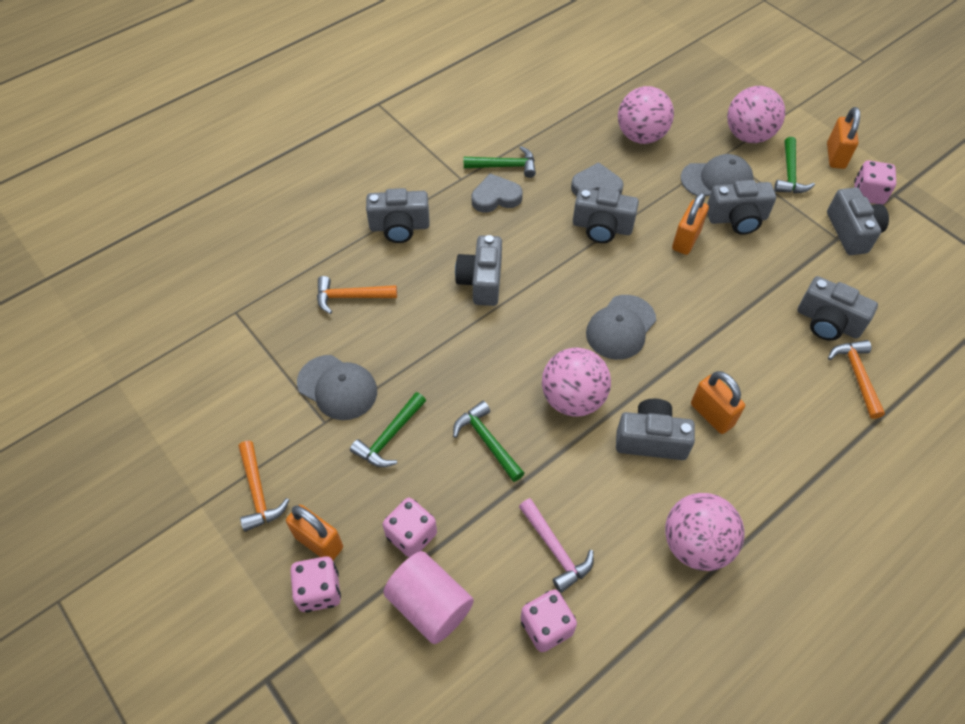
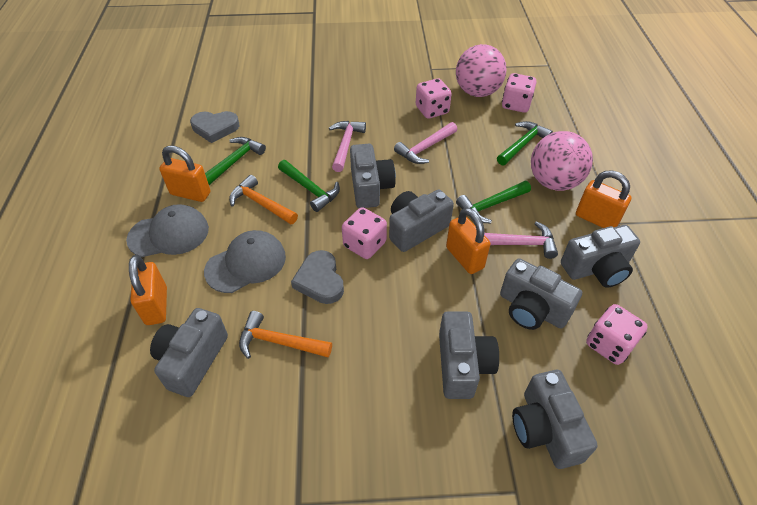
grey cap: [297,355,377,420] [586,295,656,360] [681,154,754,196] = 3 -> [126,204,209,257] [204,230,286,293] = 2
orange hammer: [238,441,289,532] [317,276,397,314] [828,340,885,419] = 3 -> [229,175,298,224] [239,311,332,359] = 2
pink ball: [542,347,611,417] [618,86,674,144] [665,493,744,571] [727,86,785,143] = 4 -> [456,44,507,97] [531,131,593,191] = 2
pink cylinder: [383,551,474,644] = 1 -> none = 0
pink hammer: [519,498,594,593] = 1 -> [329,121,366,172] [394,122,457,164] [484,221,558,259] = 3

